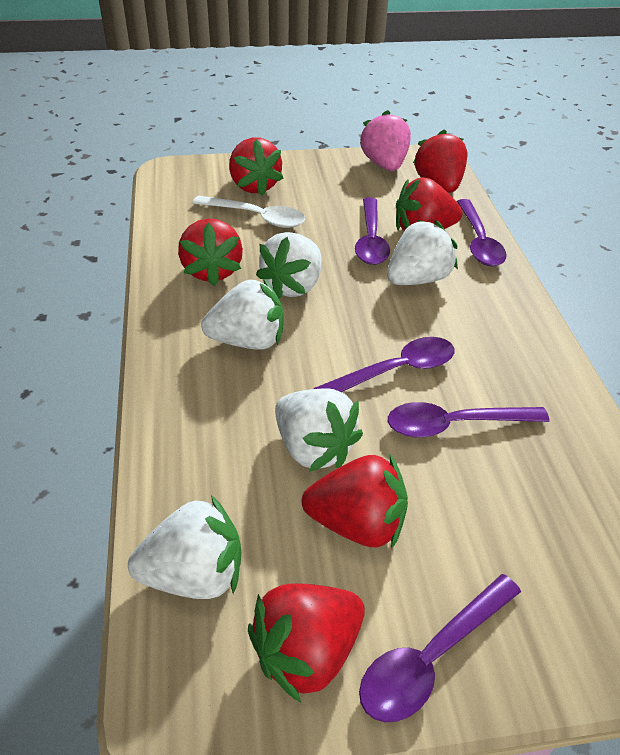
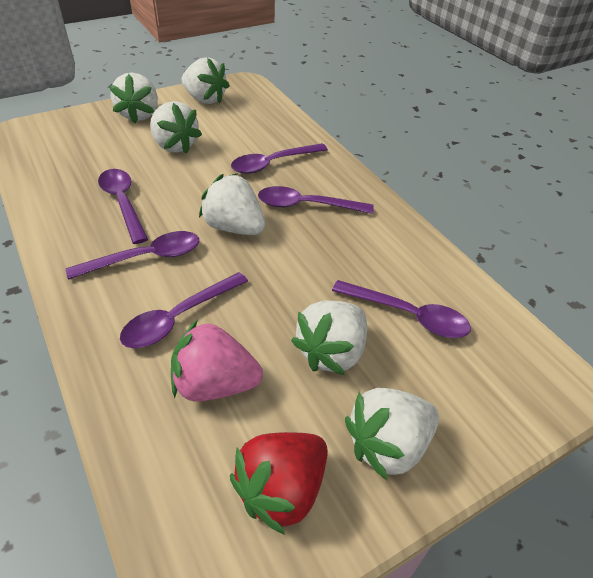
purple spoon: [314,337,455,392] [355,197,390,265] [359,574,521,722] [388,402,550,438] [457,199,507,266] = 5 -> [66,231,199,280] [98,169,148,244] [120,272,248,348] [231,143,328,174] [258,186,374,214] [332,280,471,338] = 6
red strawberry: [178,218,243,286] [229,137,284,196] [248,583,365,703] [302,454,408,549] [396,177,463,231] [413,129,468,193] = 6 -> [230,432,328,535] = 1
white spoon: [193,196,305,228] = 1 -> none = 0
white strawberry: [128,495,241,599] [201,278,284,349] [256,232,322,299] [275,388,363,472] [387,220,458,285] = 5 -> [109,73,158,123] [150,101,202,154] [182,57,230,104] [199,174,265,235] [291,300,367,375] [345,388,439,481] = 6

